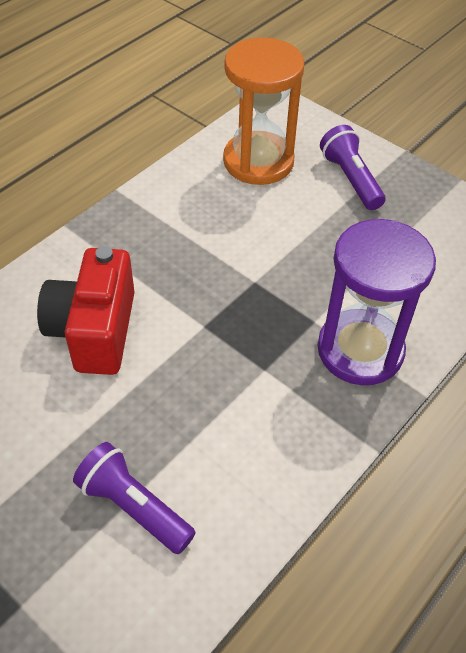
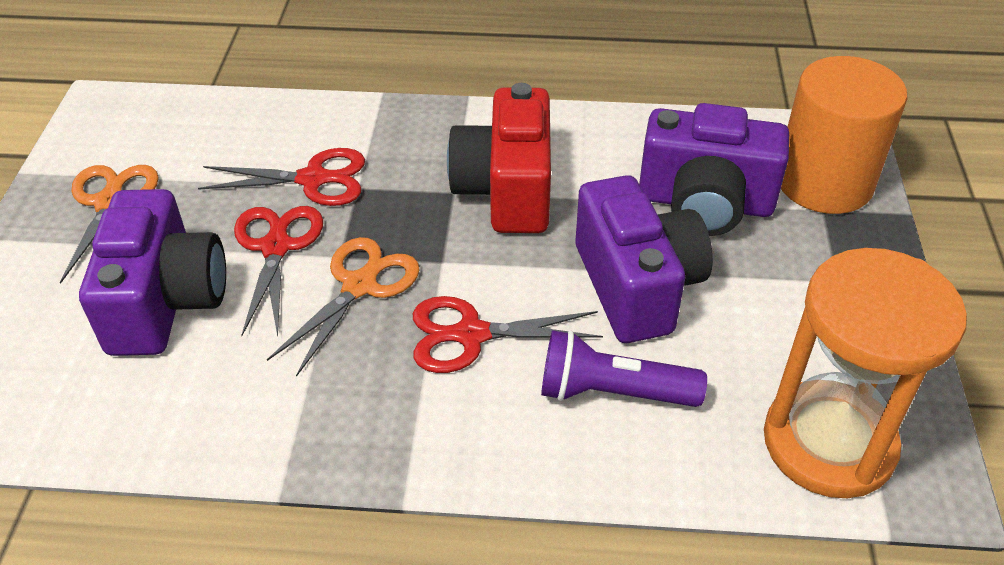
orange cylinder: none = 0 -> [781,56,907,214] = 1
orange scissors: none = 0 -> [60,165,159,284] [267,237,420,377] = 2
purple camera: none = 0 -> [79,189,226,356] [576,175,713,343] [639,103,789,236] = 3
purple flashlight: [73,442,196,554] [320,125,386,210] = 2 -> [541,330,707,407] = 1
purple hourglass: [318,219,436,385] = 1 -> none = 0
red scissors: none = 0 -> [198,148,365,206] [234,206,323,337] [413,296,603,373] = 3

